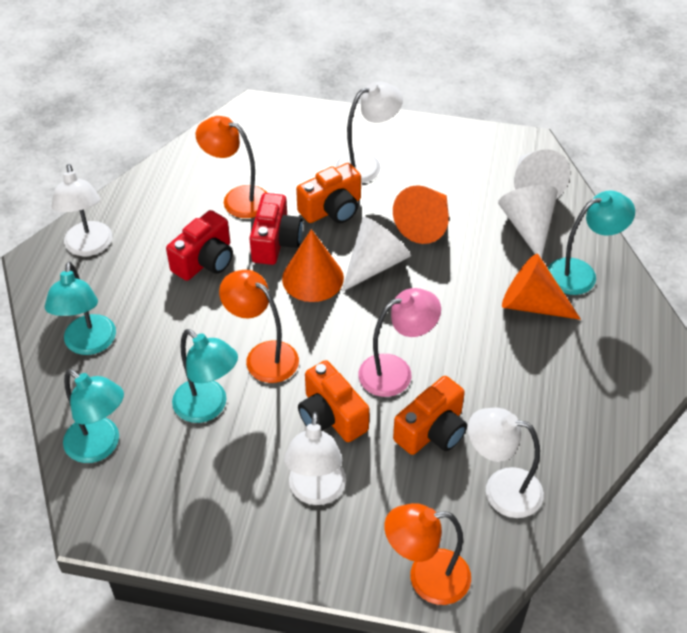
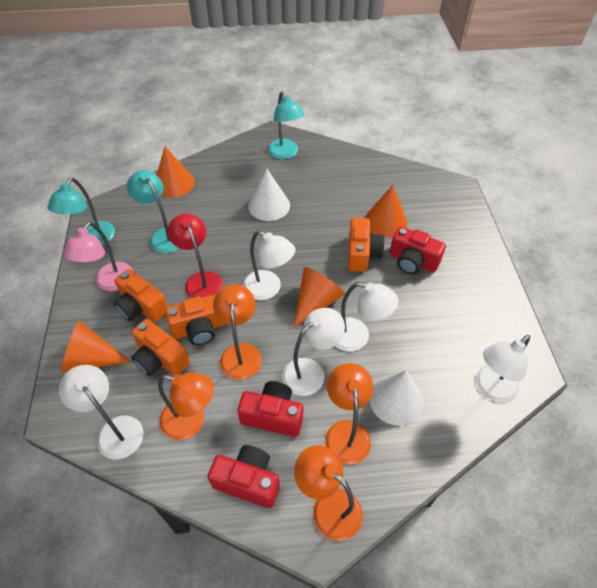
orange camera: [296,163,361,223] [298,360,370,442] [393,376,467,455] = 3 -> [113,269,168,322] [131,319,190,376] [165,294,225,345] [348,218,385,272] = 4
orange cone: [282,229,344,302] [393,185,449,244] [502,254,581,320] = 3 -> [61,321,132,372] [157,146,194,198] [293,267,345,328] [365,185,407,238] = 4
orange lamp: [196,116,267,218] [219,270,299,383] [384,503,471,605] = 3 -> [158,372,214,440] [213,284,262,380] [294,445,363,541] [325,363,373,465] = 4
red camera: [166,210,233,281] [249,193,303,265] = 2 -> [208,445,280,508] [237,381,303,437] [390,226,446,274] = 3
red lamp: none = 0 -> [168,214,223,298] = 1
turquoise lamp: [45,262,116,355] [63,370,124,463] [172,329,238,423] [548,191,635,295] = 4 -> [48,178,115,245] [127,170,180,253] [268,91,304,159] = 3
white cone: [342,217,411,292] [498,185,558,259] [514,149,570,199] = 3 -> [248,169,290,221] [369,370,424,426] = 2
white lamp: [52,164,112,256] [284,412,346,505] [335,82,403,183] [468,408,544,518] = 4 -> [59,365,144,460] [243,230,296,300] [282,308,345,396] [335,282,399,351] [476,335,530,402] = 5

